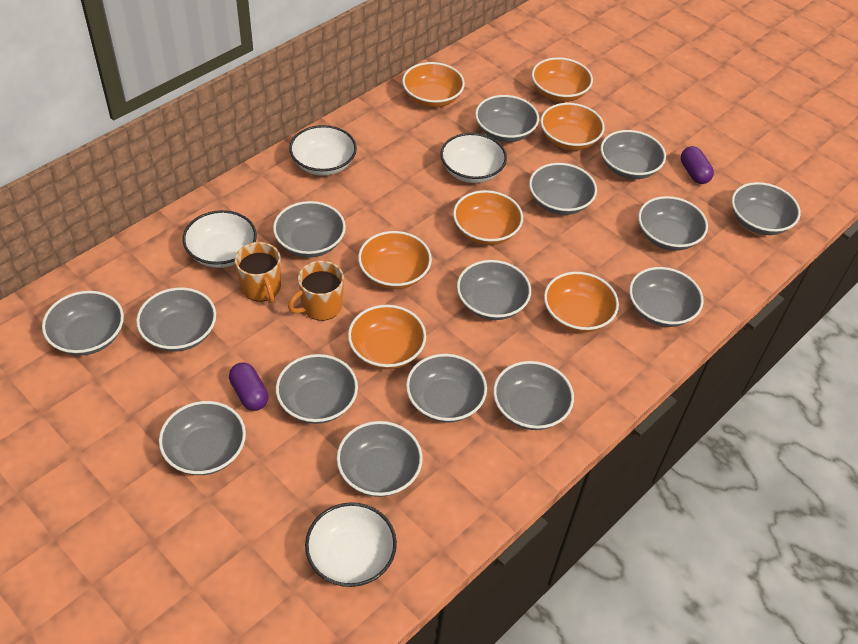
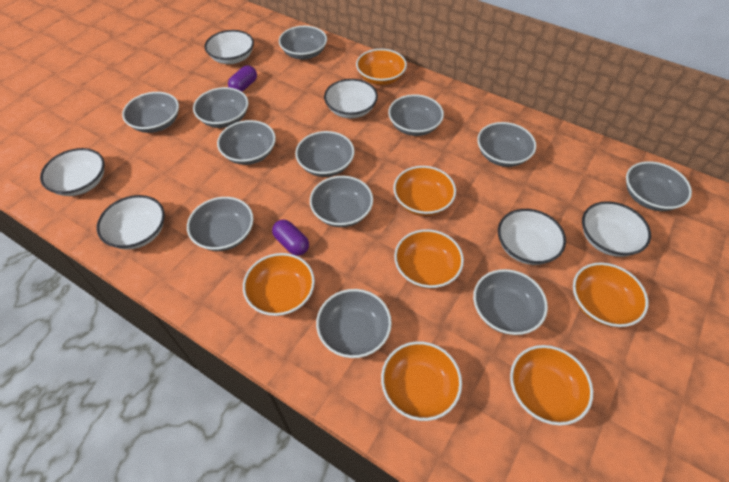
grey bowl: [42,291,124,355] [136,288,216,351] [159,401,246,475] [273,201,346,257] [276,354,358,424] [337,421,423,497] [406,354,487,423] [457,260,531,320] [475,95,539,142] [493,361,574,430] [529,163,597,215] [601,130,666,179] [629,267,704,327] [638,196,708,251] [732,182,801,235] = 15 -> [122,92,179,133] [187,197,254,251] [193,87,248,128] [217,120,276,165] [279,26,327,60] [295,131,355,177] [310,176,373,227] [316,289,392,358] [388,94,444,136] [473,269,548,335] [477,122,536,167] [626,161,692,211] = 12
orange mug: [235,242,281,303] [288,261,344,321] = 2 -> none = 0
white bowl: [183,210,257,268] [289,125,357,176] [305,502,397,587] [440,133,507,183] = 4 -> [40,148,104,196] [97,195,165,250] [204,30,254,64] [324,79,378,118] [498,209,566,265] [582,201,651,257] = 6

